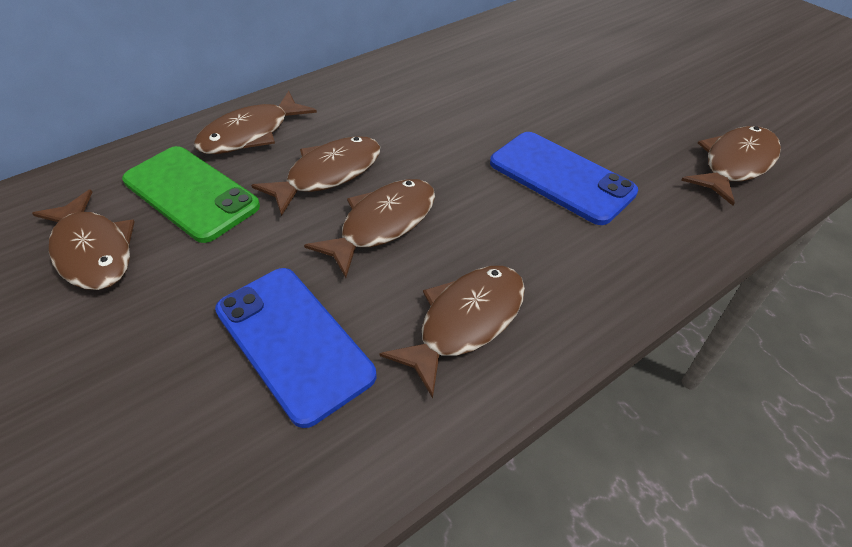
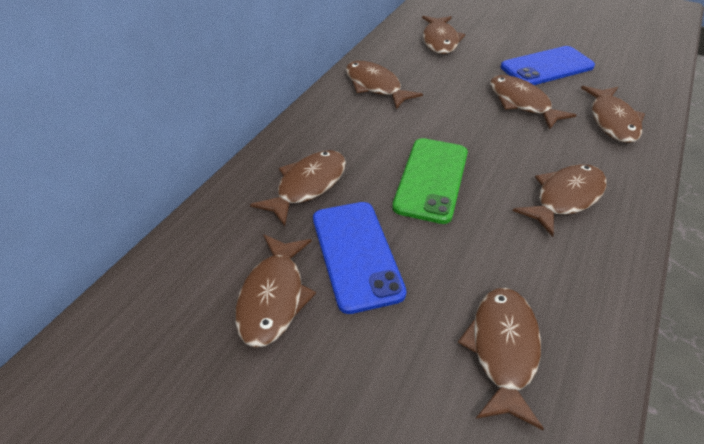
brown fish: [32,190,135,290] [194,91,317,154] [251,136,380,216] [304,179,435,278] [379,266,525,398] [681,126,781,206] = 6 -> [235,234,316,347] [250,150,346,226] [346,61,423,109] [422,16,465,54] [458,288,544,430] [490,75,576,129] [513,164,607,237] [581,86,645,143] = 8

